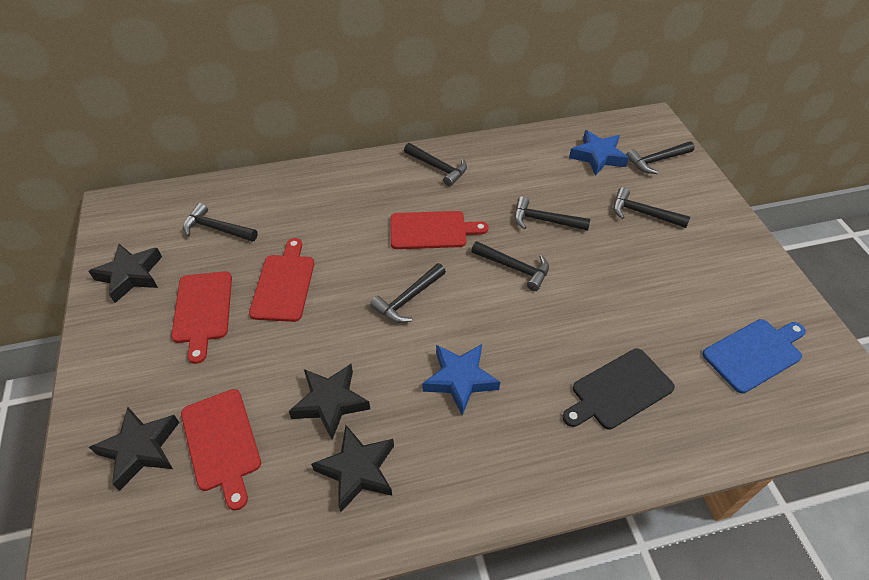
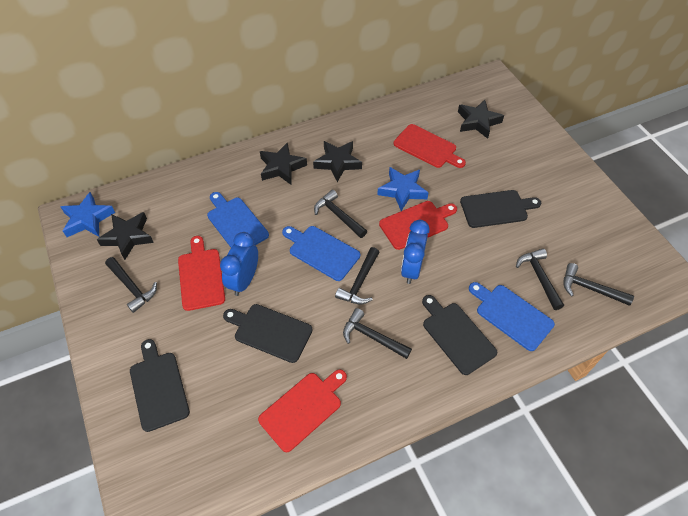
black cutting board: [562,348,675,430] = 1 -> [130,339,190,432] [223,304,313,363] [422,295,497,375] [460,190,541,228] = 4
black hammer: [183,203,258,242] [370,263,446,323] [404,143,467,186] [471,241,549,291] [515,196,590,231] [613,187,690,228] [626,141,695,174] = 7 -> [105,257,157,313] [314,190,367,238] [335,247,379,304] [343,308,412,359] [516,248,564,310] [563,263,634,306] = 6
blue clock: none = 0 -> [220,232,258,296] [401,220,430,284] = 2
blue cutting board: [702,319,806,393] = 1 -> [207,192,269,247] [282,226,360,281] [469,282,555,351] = 3

